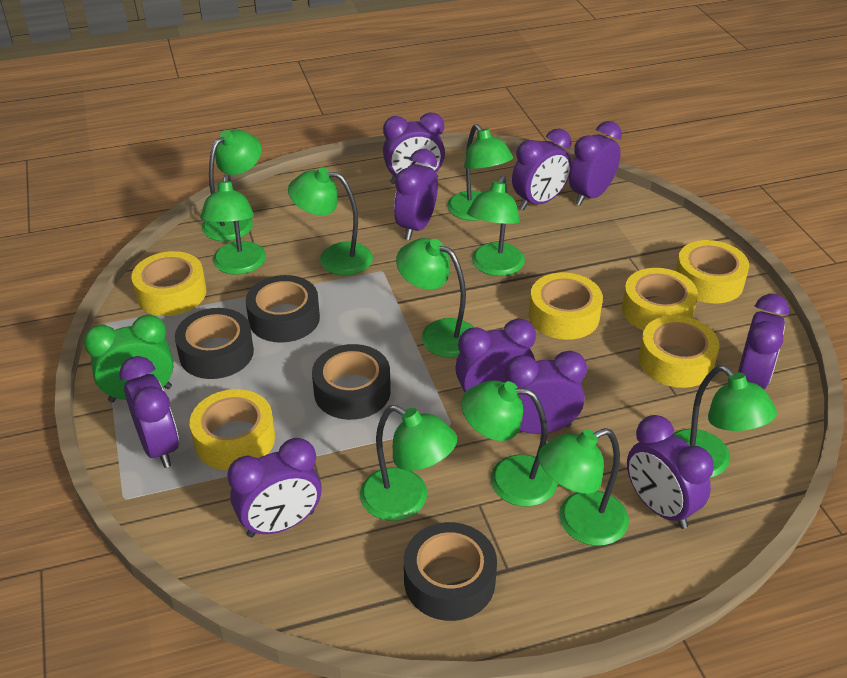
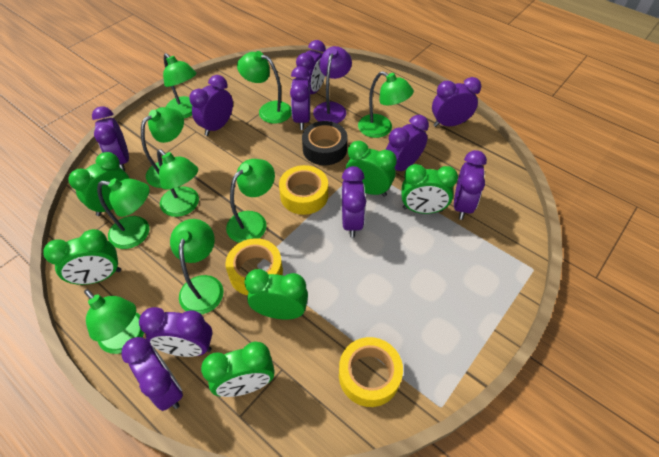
black tape: [175,308,254,379] [246,275,320,343] [312,344,391,420] [404,522,497,621] = 4 -> [302,121,348,165] = 1
green clock: [84,315,173,402] = 1 -> [43,229,121,285] [68,152,130,216] [201,341,275,397] [245,269,308,319] [346,141,397,197] [402,164,458,214] = 6
green lamp: [200,174,266,275] [202,130,262,241] [288,168,373,275] [360,405,457,521] [396,238,475,358] [447,124,513,221] [461,380,558,507] [467,175,525,276] [538,428,629,546] [673,365,777,478] = 10 -> [84,289,144,354] [97,178,150,249] [141,107,184,188] [157,150,199,217] [163,53,197,118] [170,219,223,314] [226,159,275,243] [237,51,292,124] [358,71,414,138] = 9
purple lamp: none = 0 -> [313,46,352,123] = 1
yellow tape: [131,251,206,316] [190,389,275,470] [529,272,603,340] [622,268,698,331] [638,316,719,388] [676,240,749,303] = 6 -> [225,238,283,295] [279,165,328,215] [339,337,403,407] = 3

